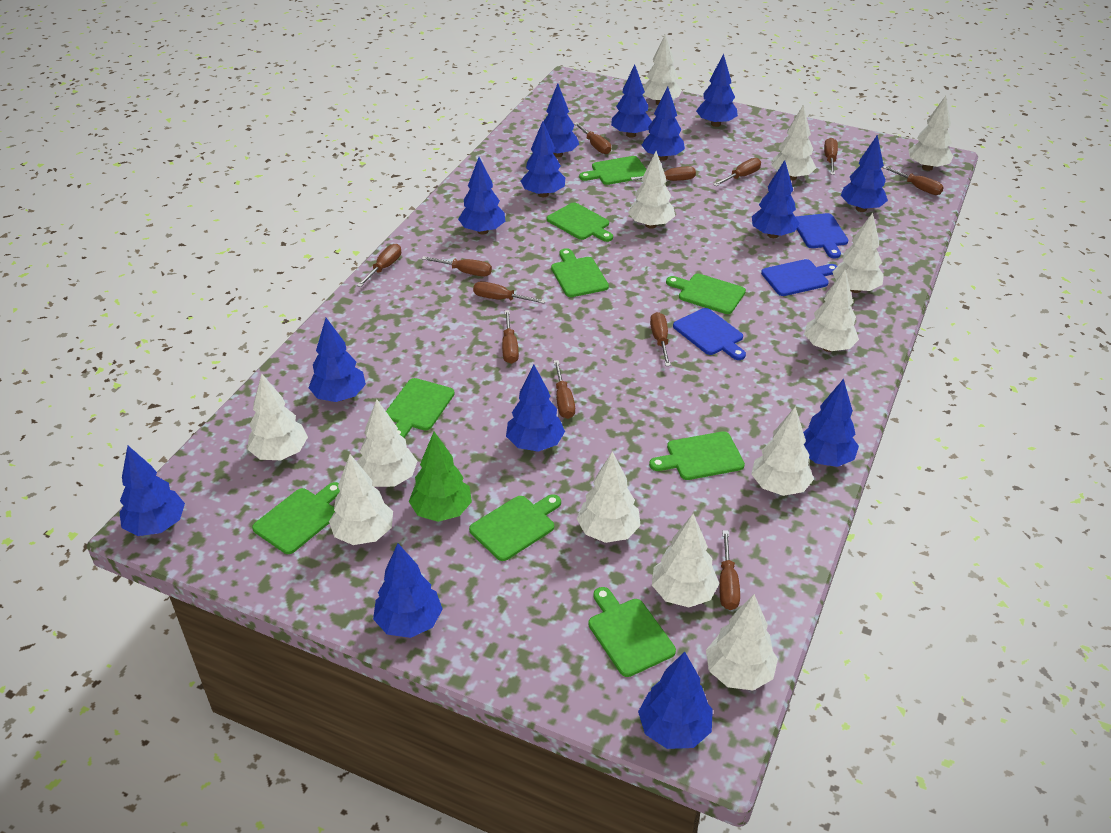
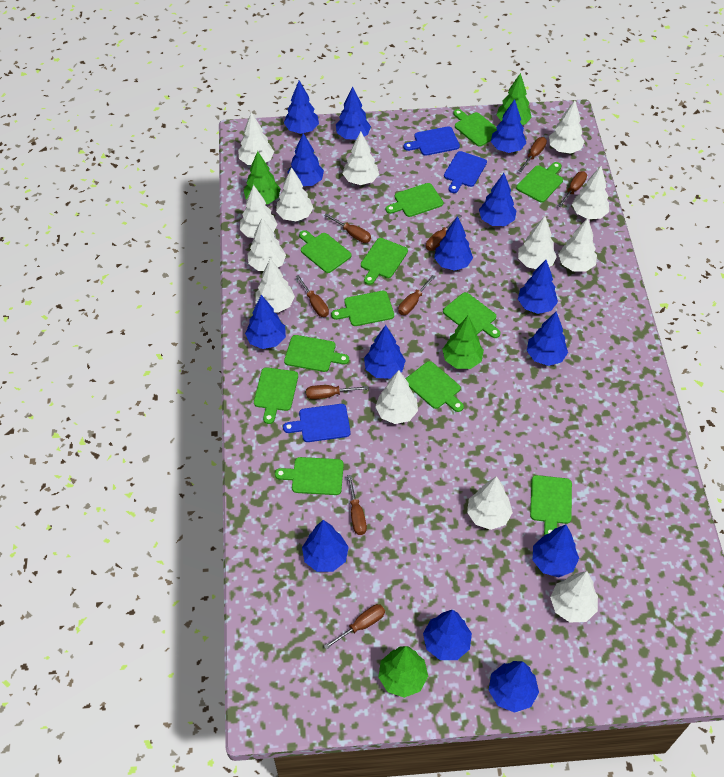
brown screwdriver: [357,244,401,287] [422,256,492,277] [473,281,546,304] [502,310,519,364] [554,360,575,419] [574,122,611,154] [631,166,696,181] [650,312,671,366] [713,158,761,186] [719,530,740,610] [824,138,838,175] [882,166,944,195] = 12 -> [295,275,329,317] [306,385,368,399] [324,213,371,243] [324,604,385,650] [347,475,367,535] [398,275,435,315] [426,214,461,251] [519,137,547,172] [558,171,587,208] = 9
green cutting board: [252,482,340,554] [386,378,455,438] [469,494,561,561] [547,202,613,242] [551,248,609,297] [579,156,646,185] [588,587,676,677] [649,431,745,480] [666,274,746,314] = 9 -> [254,367,298,424] [275,457,344,495] [284,335,349,372] [299,230,352,273] [331,291,394,326] [361,238,408,285] [386,183,443,217] [406,361,464,412] [443,292,501,338] [453,109,497,147] [516,162,563,202] [530,475,572,535] = 12
green tree: [409,432,472,522] = 1 -> [244,151,281,204] [378,646,428,698] [442,316,484,369] [497,73,532,125] = 4

